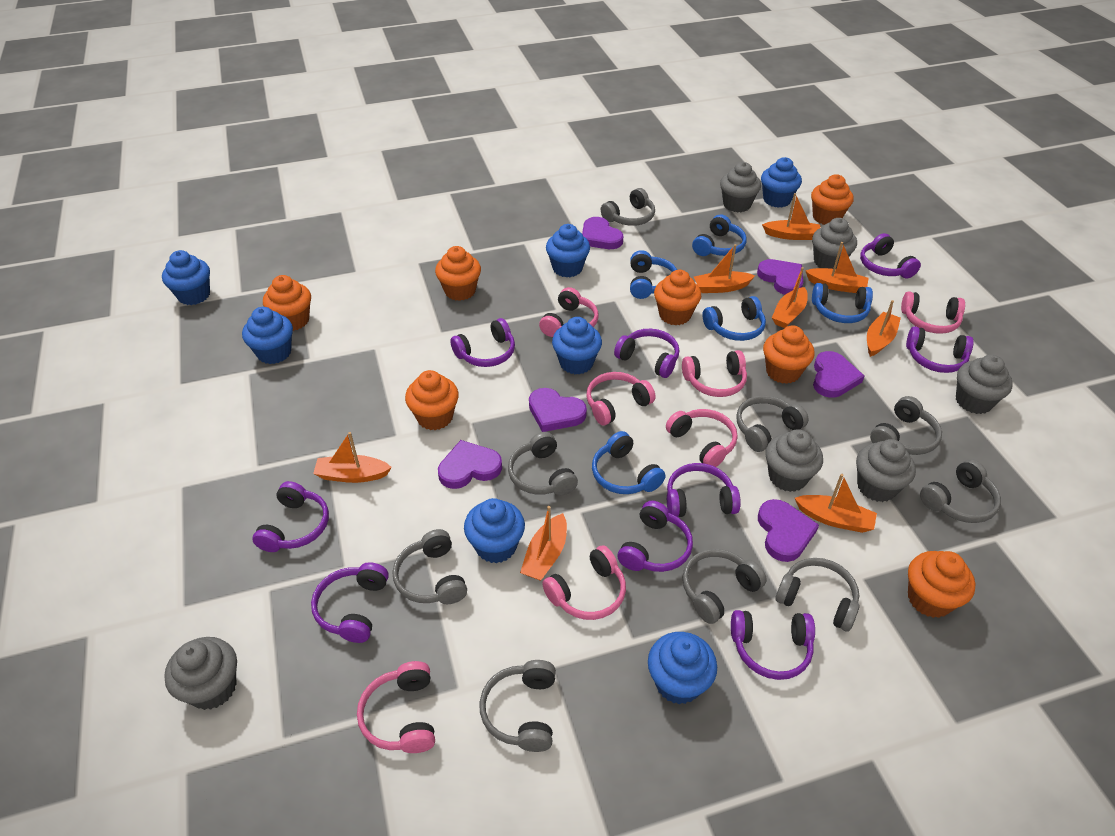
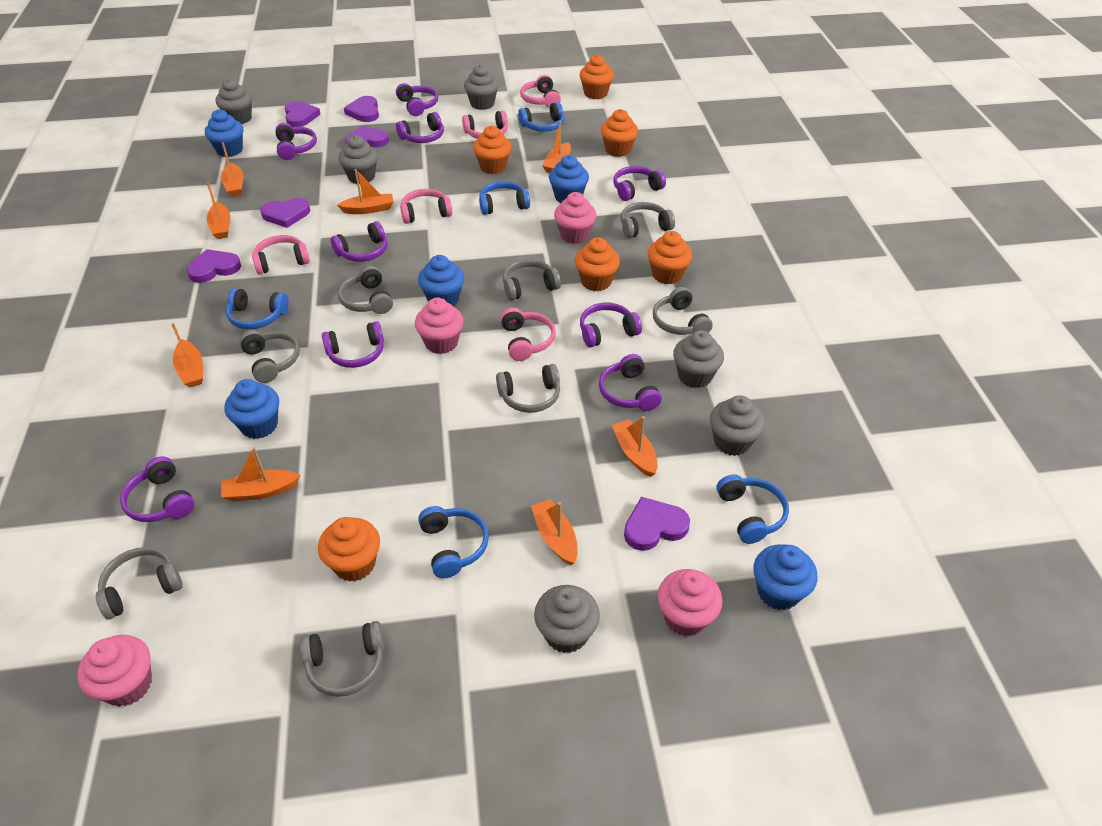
blue cupcake: [162,250,210,305] [242,307,293,364] [464,498,525,563] [546,224,590,277] [552,317,602,375] [648,632,717,704] [761,157,802,208] = 7 -> [205,109,243,157] [224,379,279,439] [418,255,464,306] [549,155,589,203] [753,544,818,610] = 5
grey headphones: [393,529,467,604] [479,660,556,752] [508,432,578,496] [601,188,655,226] [683,549,767,624] [736,395,809,452] [775,558,859,631] [870,396,942,455] [920,459,1001,523] = 9 -> [96,547,183,620] [239,330,300,383] [300,621,384,697] [338,266,393,314] [496,364,560,413] [503,259,561,301] [621,202,675,238] [653,287,713,335] = 8
orange cupcake: [263,275,311,331] [405,370,459,430] [435,246,481,301] [654,270,701,326] [763,326,815,384] [811,174,854,225] [908,551,976,618] = 7 -> [318,517,380,582] [473,126,511,174] [575,237,620,291] [579,54,614,99] [601,109,638,157] [648,231,692,285] = 6
pink cupcake: none = 0 -> [77,635,152,707] [415,297,464,354] [554,192,597,244] [658,569,723,637] = 4
pink headphones: [357,661,435,753] [539,287,598,337] [542,545,626,620] [586,372,656,426] [666,409,737,467] [682,350,747,397] [901,291,965,334] = 7 -> [252,235,310,274] [400,189,452,224] [462,110,508,139] [500,308,556,361] [520,75,561,108] = 5

